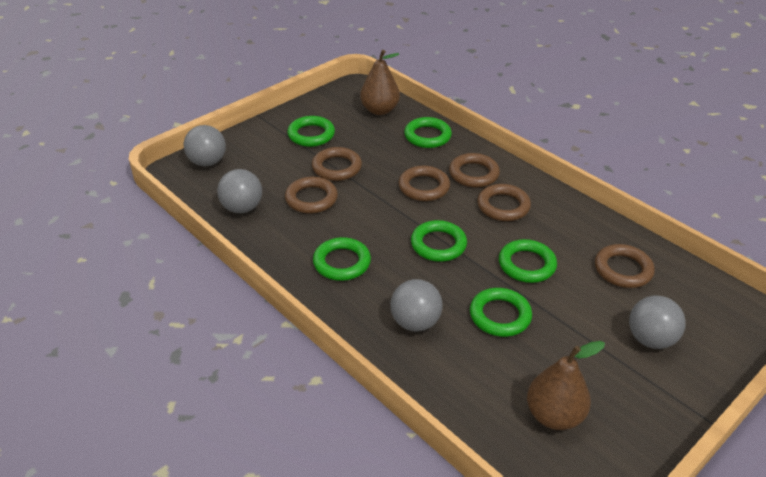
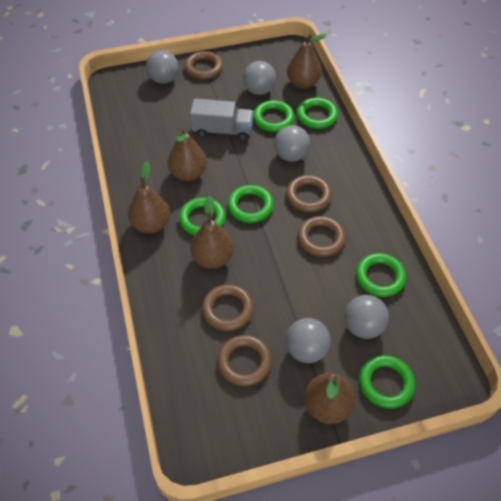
brown pear: [360,50,400,115] [527,341,605,430] = 2 -> [128,162,170,233] [168,127,207,181] [190,196,234,269] [287,33,327,89] [304,373,355,424] = 5
brown ring: [285,177,338,214] [312,147,362,181] [399,166,450,201] [449,153,500,187] [477,184,531,221] [595,244,655,288] = 6 -> [184,51,223,80] [202,284,254,331] [217,335,272,386] [286,175,332,212] [298,216,346,257] = 5
grey ball: [184,125,226,166] [217,169,262,213] [390,279,443,332] [629,296,686,349] = 4 -> [146,50,179,84] [243,61,276,95] [274,125,310,162] [286,318,331,363] [344,295,389,339] = 5
grey truck: none = 0 -> [190,99,254,141] = 1

